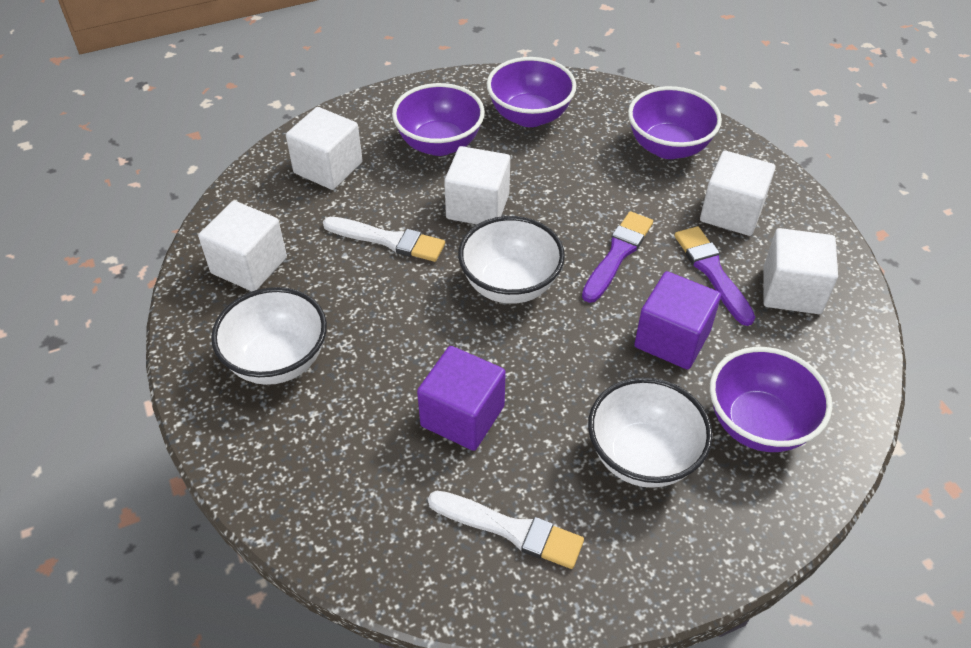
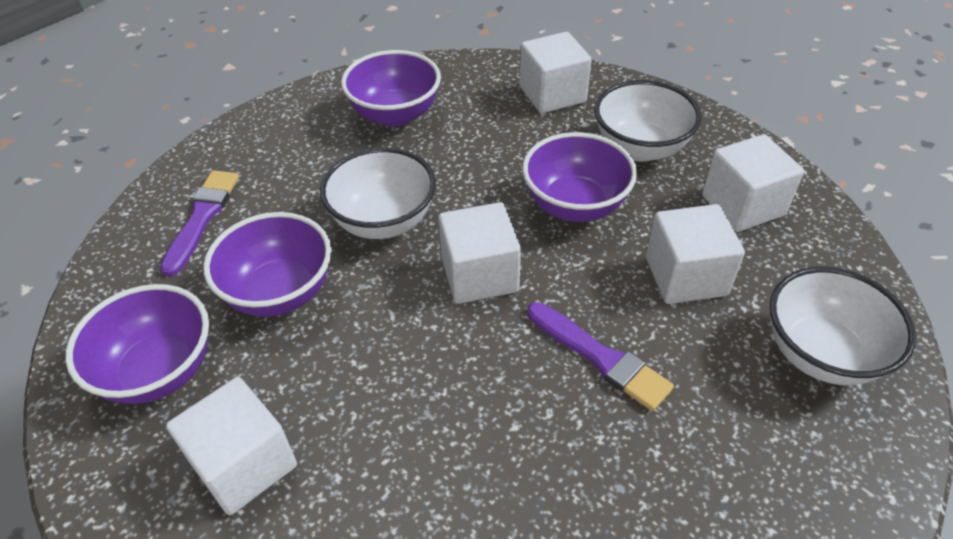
purple cube: [417,346,506,451] [634,271,721,370] = 2 -> none = 0
white brush: [323,217,445,262] [428,491,584,569] = 2 -> none = 0

